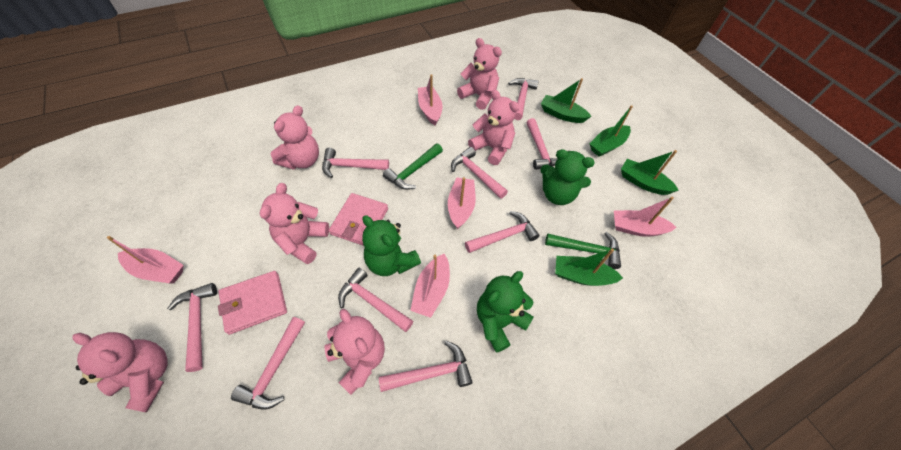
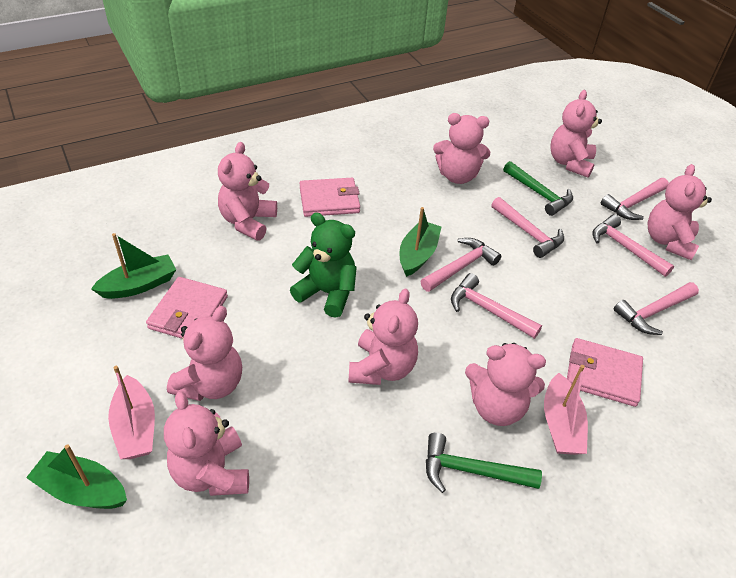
green boat: [541,78,592,123] [555,248,623,286] [589,105,633,157] [621,150,679,195] = 4 -> [26,444,127,509] [91,233,176,299] [400,207,441,277] = 3
green teddy bear: [362,215,421,276] [477,271,534,353] [540,149,595,205] = 3 -> [290,212,357,318] = 1
pink boat: [107,236,184,283] [410,254,450,318] [418,74,443,125] [448,177,476,229] [614,197,677,237] = 5 -> [108,366,155,459] [544,365,588,455] = 2
pink hammer: [167,283,217,372] [231,317,305,410] [322,148,389,178] [338,268,413,332] [379,341,473,392] [451,147,508,199] [465,211,540,253] [508,78,539,120] [526,118,558,170] = 9 -> [420,238,501,292] [451,273,542,339] [491,197,564,258] [592,215,674,277] [601,178,669,220] [614,282,699,335] = 6
pink teddy bear: [72,332,168,413] [260,183,329,264] [271,105,319,170] [324,309,385,395] [457,38,502,110] [468,90,519,165] = 6 -> [164,391,249,496] [167,306,242,401] [218,142,277,241] [348,289,418,385] [433,113,490,184] [465,343,546,426] [550,90,602,178] [647,164,712,260] = 8
pink wallet: [218,271,287,335] [329,193,388,246] = 2 -> [146,277,228,339] [300,178,360,217] [567,338,643,407] = 3

